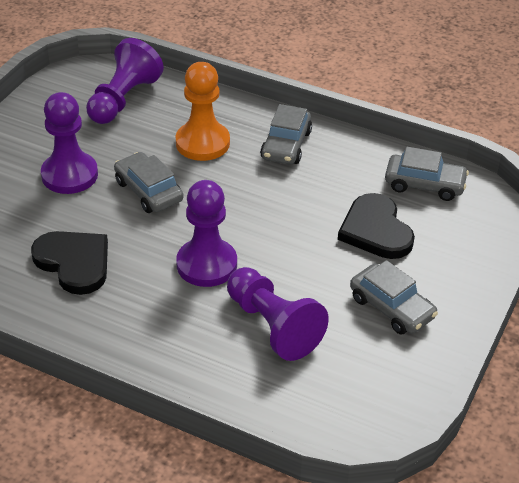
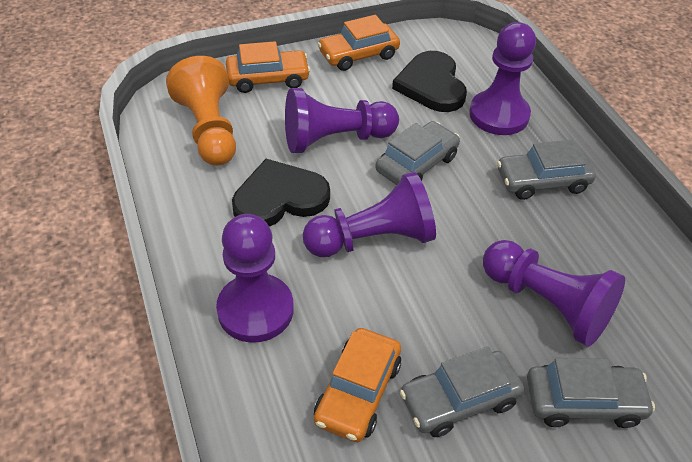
orange car: none = 0 -> [226,41,310,93] [314,328,401,442] [318,15,400,71] = 3
purple pawn: [41,92,98,194] [86,38,164,124] [176,180,237,287] [227,267,329,361] = 4 -> [216,214,294,342] [285,88,399,153] [303,172,436,257] [469,22,536,135] [483,240,625,347] = 5

